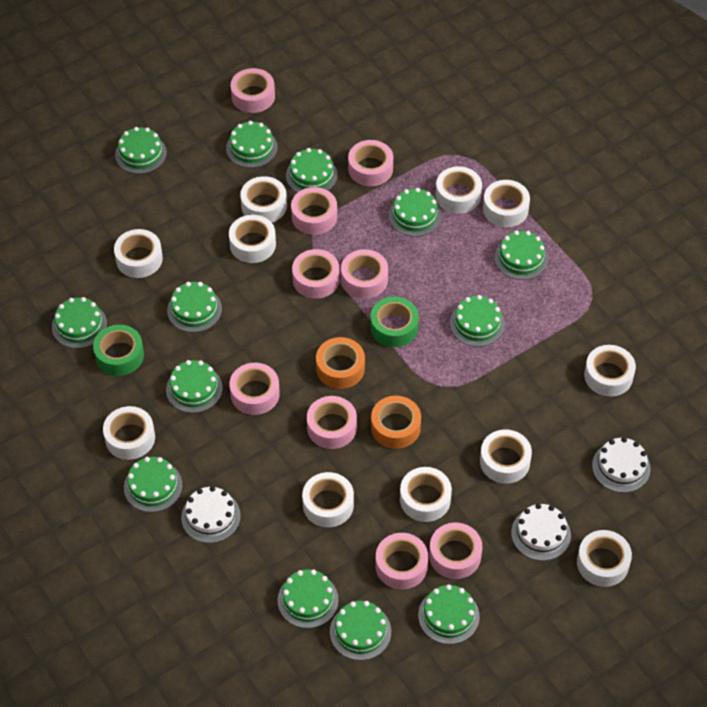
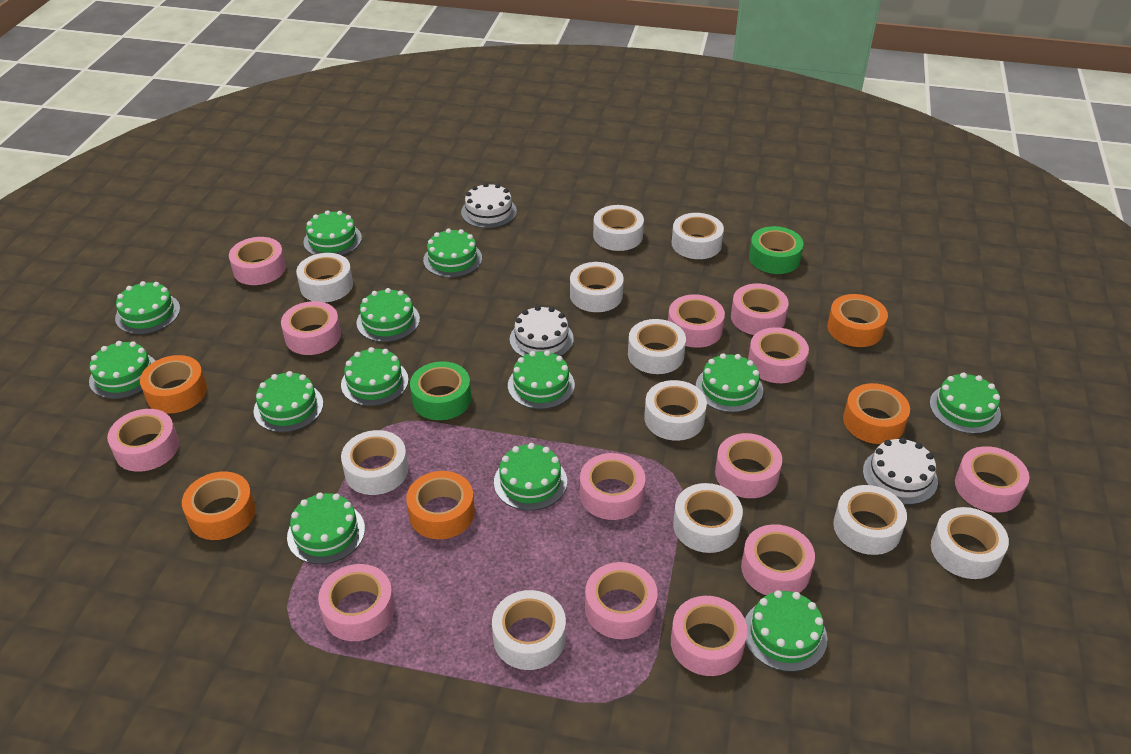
orange tape: [316,337,365,389] [371,396,421,449] = 2 -> [140,355,207,413] [182,471,256,540] [406,471,475,539] [827,294,888,347] [843,383,910,444] = 5
pink tape: [230,363,280,415] [231,68,275,113] [291,187,337,235] [292,249,340,299] [307,396,357,449] [341,249,388,299] [348,140,393,186] [375,533,428,589] [429,523,482,579] = 9 -> [107,409,179,472] [229,237,286,285] [281,301,341,355] [318,564,395,641] [580,453,645,520] [585,562,658,639] [668,294,725,348] [671,596,747,676] [715,433,782,498] [731,284,789,335] [741,524,815,595] [748,327,809,383] [955,446,1029,513] = 13

